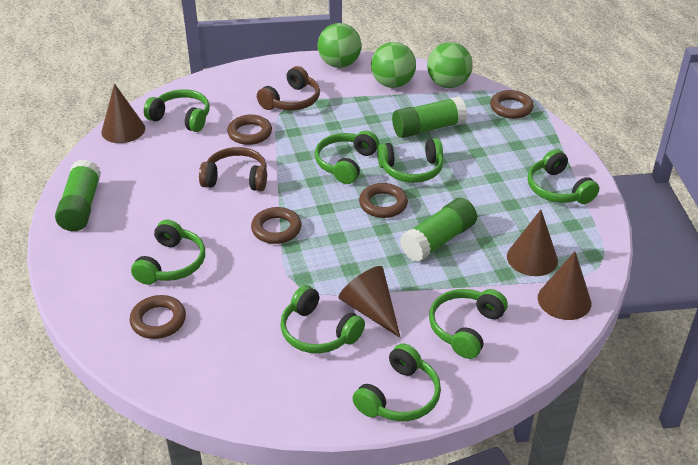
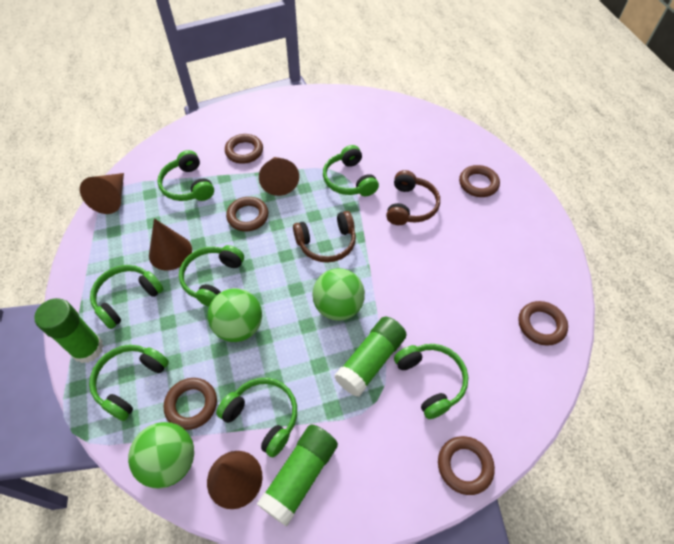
brown ring: [129,295,186,339] [227,115,272,145] [251,207,301,244] [359,183,408,218] [490,90,534,119] = 5 -> [163,378,217,430] [225,134,263,164] [226,197,268,231] [438,436,495,495] [459,165,500,197] [518,301,568,346] = 6
green headphones: [131,220,205,285] [144,89,210,132] [280,285,365,353] [315,131,379,184] [352,343,441,421] [377,138,443,183] [429,289,508,359] [528,149,599,204] = 8 -> [89,345,169,421] [90,265,163,329] [157,150,214,201] [179,245,244,307] [216,378,297,458] [323,145,379,196] [394,344,468,419] = 7

